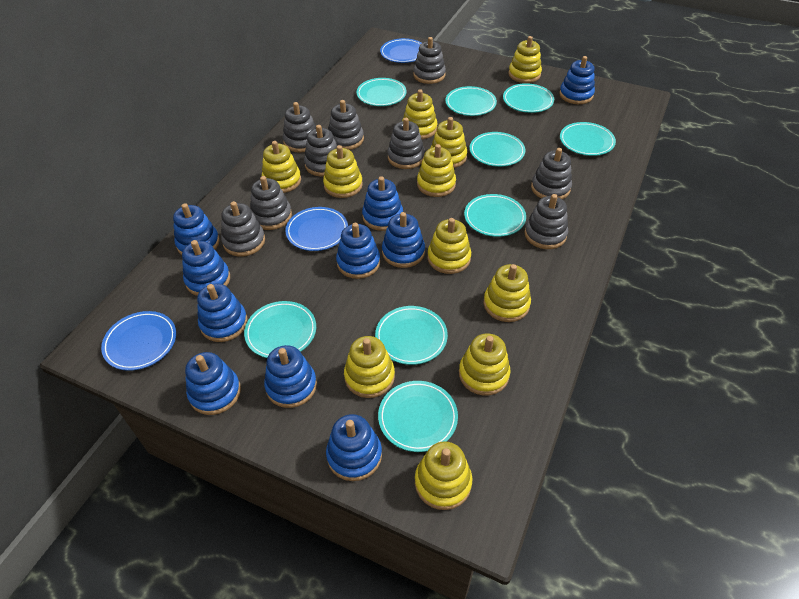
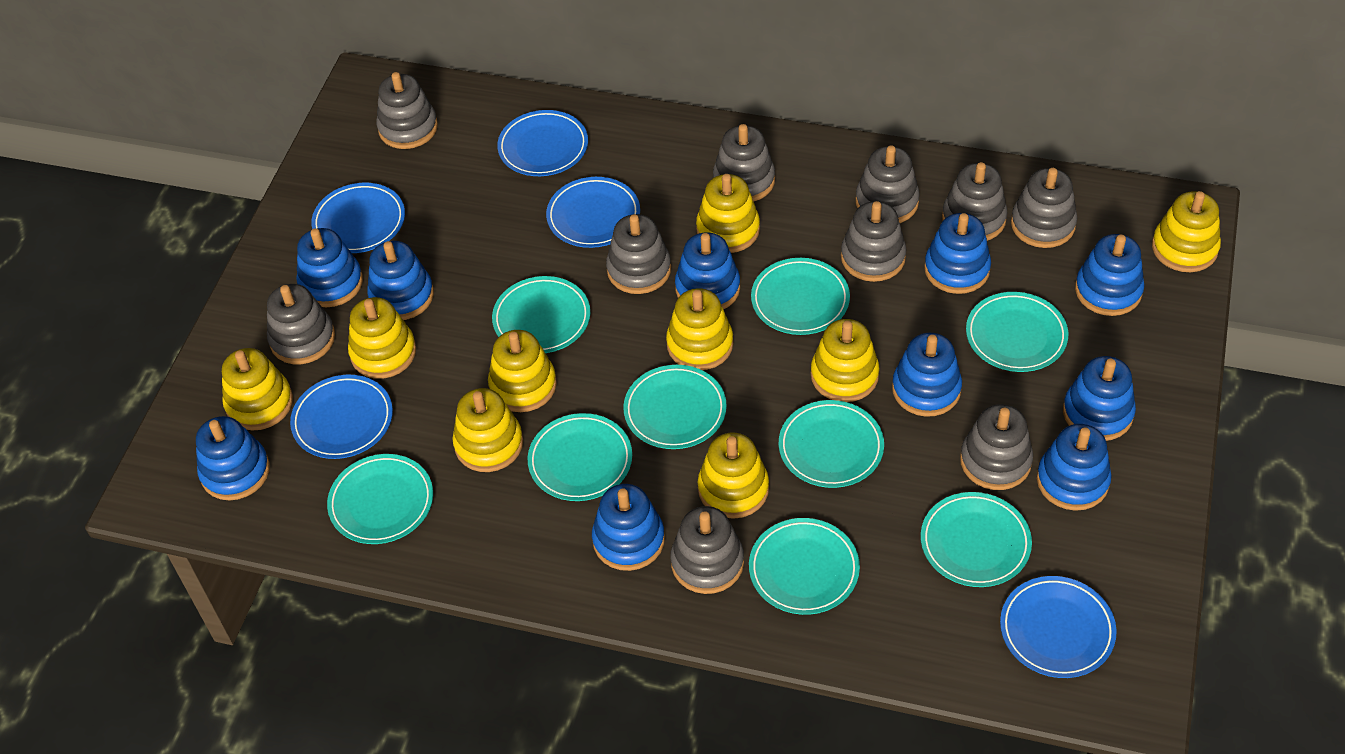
blue plate: [101,311,176,371] [285,207,348,251] [380,38,422,63] = 3 -> [290,375,393,459] [311,183,405,253] [497,110,588,176] [546,177,640,248] [1000,576,1117,678] = 5
grey stacking toy: [221,201,265,256] [250,176,292,230] [283,102,316,153] [304,125,337,176] [328,100,364,150] [387,118,425,169] [413,37,446,84] [524,194,568,249] [531,148,572,199] = 9 -> [267,284,335,364] [376,72,438,149] [606,214,671,294] [670,506,744,594] [713,124,775,202] [841,201,907,282] [856,145,920,223] [942,162,1008,241] [960,404,1033,490] [1011,168,1077,248] = 10
yellow stacking toy: [262,141,301,193] [323,145,363,198] [344,336,395,398] [402,89,437,139] [415,441,473,510] [417,144,456,197] [428,218,471,274] [431,117,467,168] [459,333,510,396] [483,264,531,322] [508,36,542,83] = 11 -> [222,348,293,431] [348,297,416,379] [453,388,523,472] [488,330,557,412] [666,288,733,370] [696,174,760,253] [698,432,769,519] [811,319,880,402] [1152,191,1221,272] = 9

